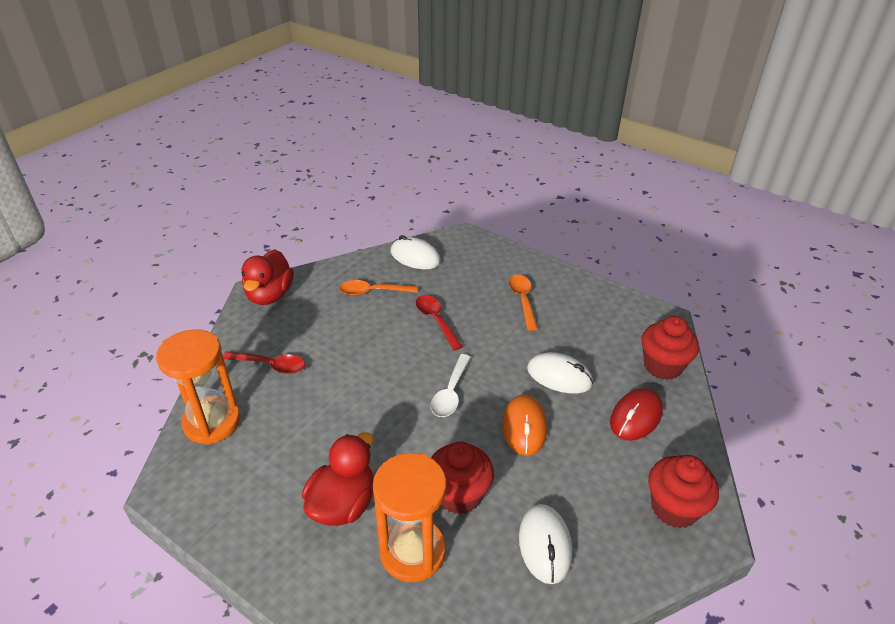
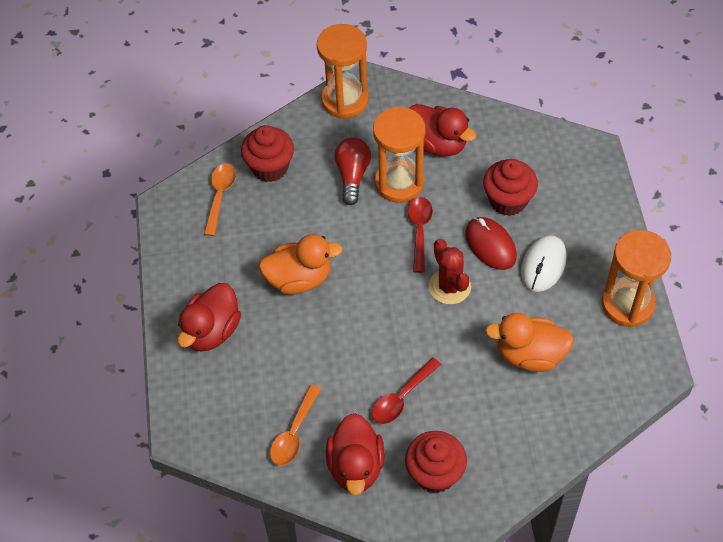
orange duck: none = 0 -> [259,234,343,294] [485,313,574,372] = 2
orange hourglass: [156,329,240,445] [373,453,447,582] = 2 -> [317,24,369,119] [373,107,425,203] [602,230,671,327] = 3
orange mouse: [502,394,547,456] = 1 -> none = 0
red cactus: none = 0 -> [429,239,471,305] = 1
red duck: [241,249,294,305] [302,432,374,526] = 2 -> [177,283,241,351] [326,413,385,496] [409,104,476,156] = 3
red light bulb: none = 0 -> [334,137,371,205] = 1
white mouse: [391,235,441,269] [519,504,572,584] [527,352,593,394] = 3 -> [521,235,567,292] = 1
white spoon: [431,354,471,417] = 1 -> none = 0

